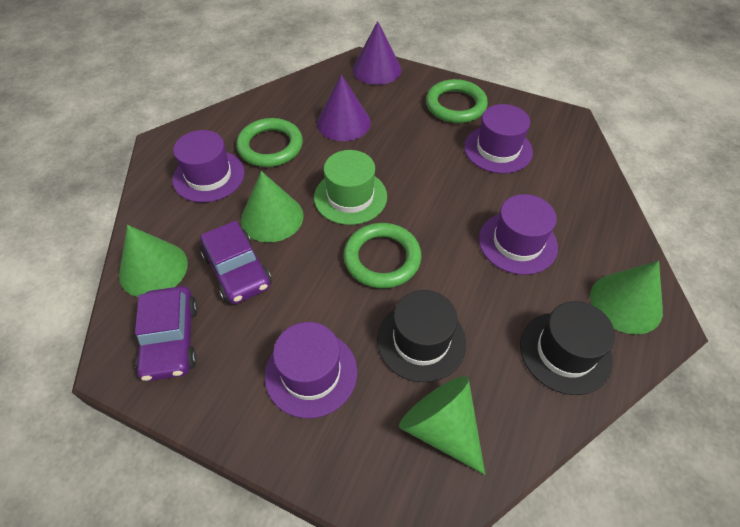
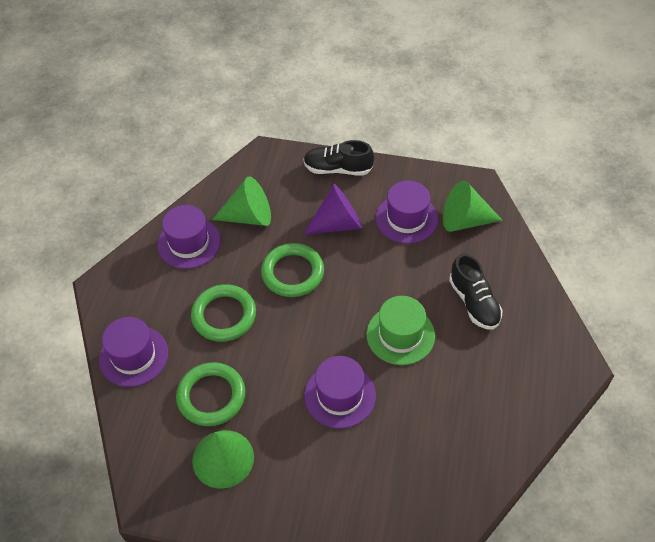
black hat: [377,290,466,383] [520,301,615,395] = 2 -> none = 0
black shoe: none = 0 -> [303,140,374,176] [449,254,502,329] = 2
green cone: [119,225,188,297] [241,171,303,242] [399,376,485,475] [590,261,663,334] = 4 -> [192,430,254,489] [212,177,271,226] [443,181,503,232] = 3
purple car: [135,286,198,381] [200,221,272,304] = 2 -> none = 0
purple cone: [317,74,371,141] [353,21,402,85] = 2 -> [303,184,363,235] = 1

